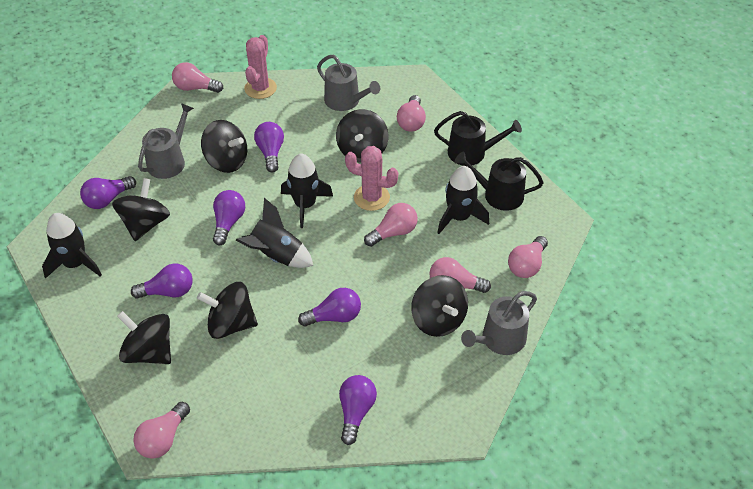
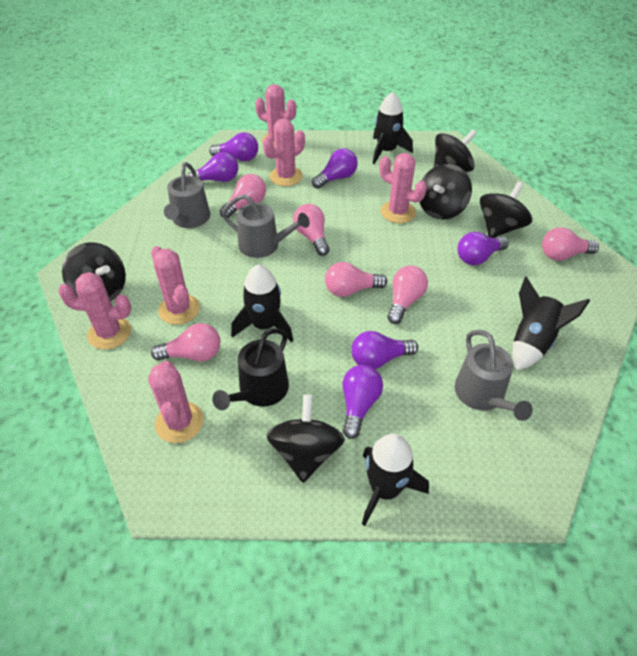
black spinning top: [112,178,170,241] [117,311,171,364] [197,282,258,339] [201,120,247,173] [336,109,388,163] [411,275,468,337] = 6 -> [62,243,126,301] [266,394,345,483] [420,164,472,219] [434,129,477,172] [480,181,532,238] = 5
black watering can: [434,111,522,166] [455,152,543,211] = 2 -> [212,328,289,410] = 1
pink cactus: [244,35,277,99] [345,146,398,211] = 2 -> [58,272,131,350] [148,361,204,443] [151,246,200,325] [255,84,296,147] [263,118,305,186] [380,153,427,223] = 6

